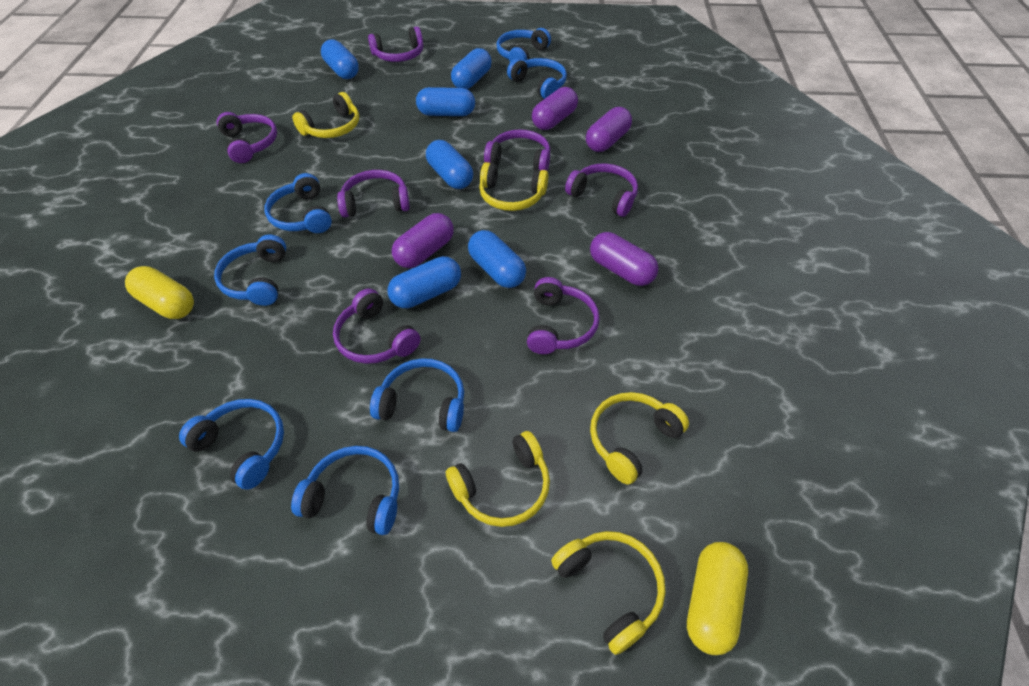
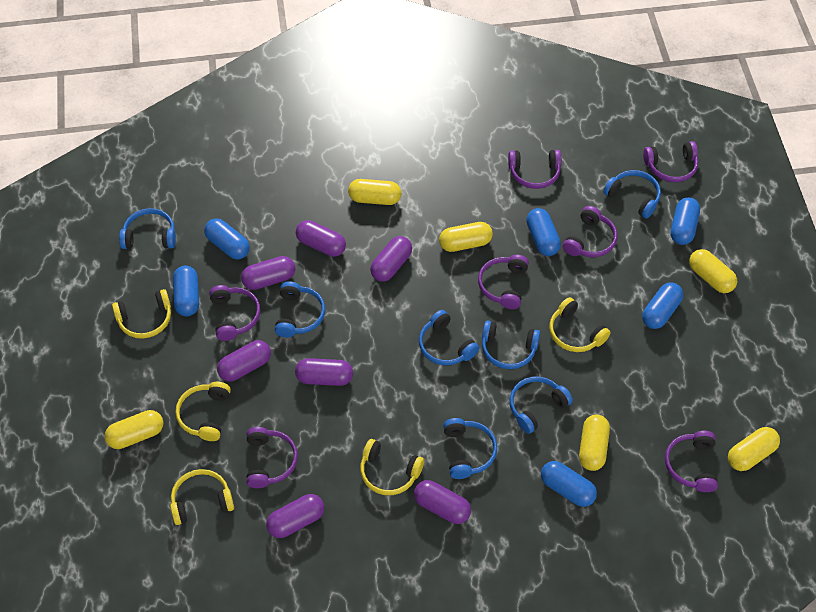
purple capsule: [392,213,454,268] [532,87,578,130] [586,107,632,152] [590,232,659,286] = 4 -> [217,340,271,382] [241,256,295,290] [266,494,324,538] [295,358,353,386] [296,220,346,257] [370,236,412,282] [414,480,471,524] = 7
yellow capsule: [125,266,194,319] [687,542,748,655] = 2 -> [105,410,163,449] [348,179,401,205] [439,222,493,252] [579,415,610,471] [689,249,737,293] [728,427,780,471] = 6

